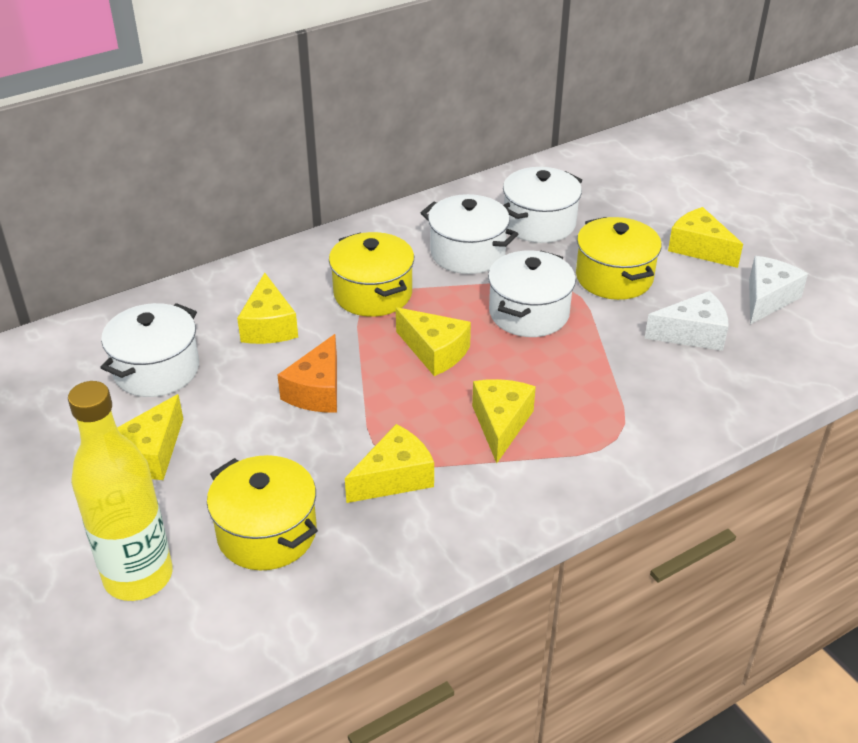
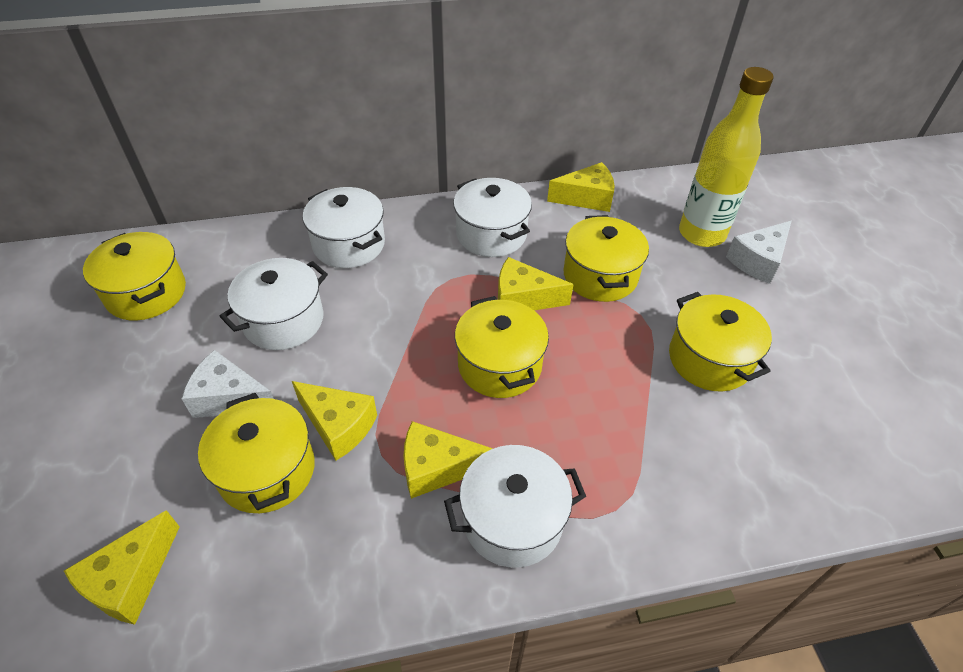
orange cheese: [277,334,337,413] = 1 -> none = 0
yellow cheese: [117,394,183,480] [237,273,298,344] [345,424,434,503] [396,307,471,376] [472,379,536,463] [668,207,743,268] = 6 -> [64,510,180,625] [292,381,377,461] [403,421,493,499] [498,257,574,310] [547,162,615,212] = 5
yellow pot: [207,455,318,570] [329,232,414,317] [576,217,662,300] = 3 -> [83,232,186,321] [198,393,315,513] [455,296,549,398] [563,215,649,302] [669,292,772,392] = 5

